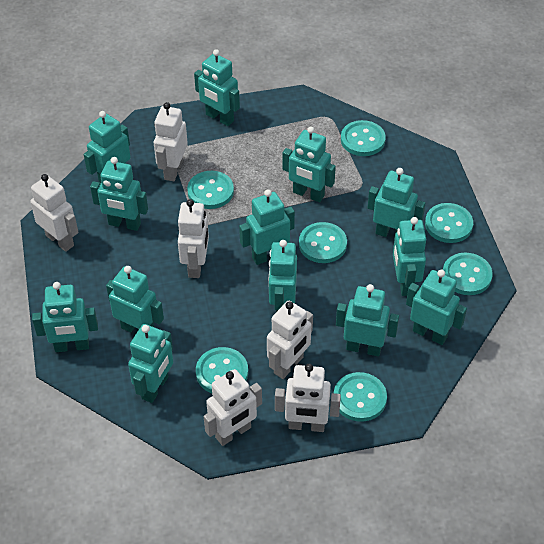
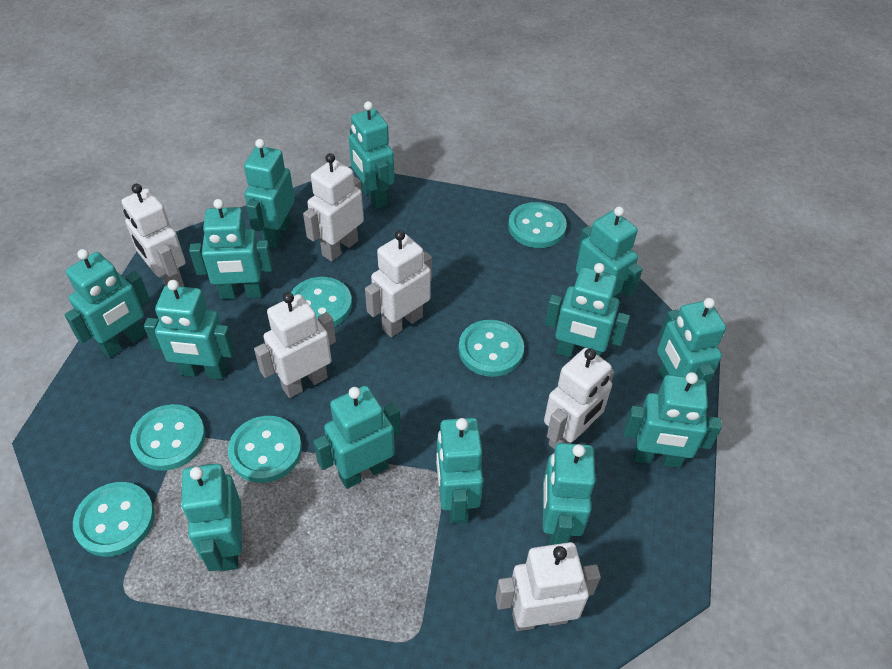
turquoise button: [187,171,234,209] [196,347,248,393] [299,222,347,263] [334,372,387,422] [341,120,386,156] [425,203,473,243] [443,253,493,295] = 7 -> [73,482,155,557] [130,404,205,471] [228,416,302,483] [291,277,352,327] [458,320,524,377] [508,202,567,248] = 6

